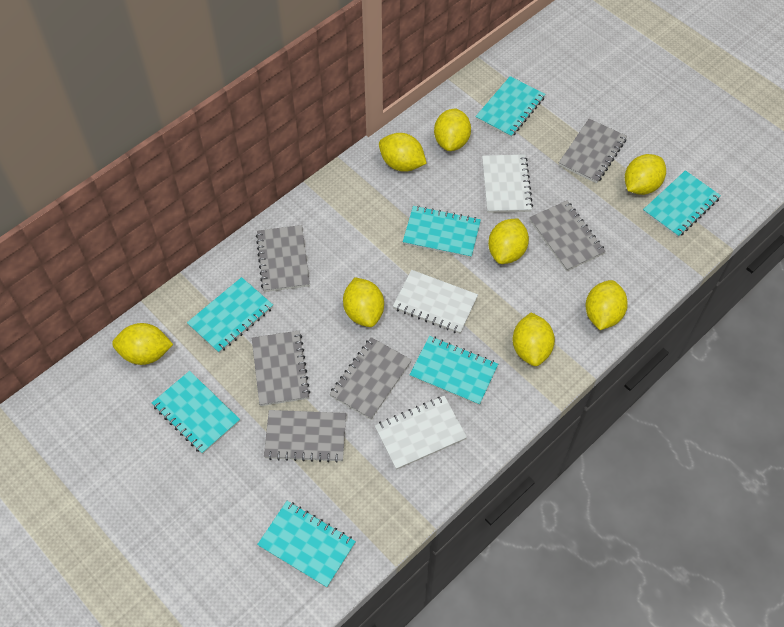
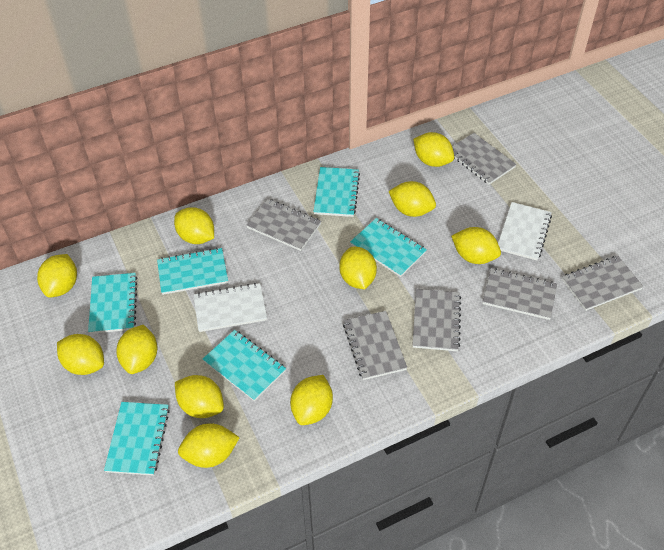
turquoise notebook: [152,371,240,454] [187,277,273,353] [257,501,356,588] [403,205,481,258] [410,336,498,405] [475,76,545,138] [643,170,721,238] = 7 -> [88,273,137,334] [104,402,170,476] [157,248,228,295] [203,330,286,401] [313,167,360,217] [350,218,427,277] = 6
white notebook: [375,396,467,470] [393,270,478,334] [482,155,533,213] = 3 -> [194,283,267,332] [498,202,552,260] = 2
yellow lemon: [112,323,173,365] [343,277,384,327] [379,133,427,172] [434,108,471,151] [488,218,529,264] [513,312,555,366] [586,280,628,330] [625,154,666,195] = 8 -> [37,254,77,298] [57,334,104,375] [116,325,157,374] [174,207,214,244] [175,375,224,418] [178,423,240,468] [290,375,333,425] [339,247,377,289] [388,181,436,217] [413,132,454,167] [451,227,501,264] = 11

